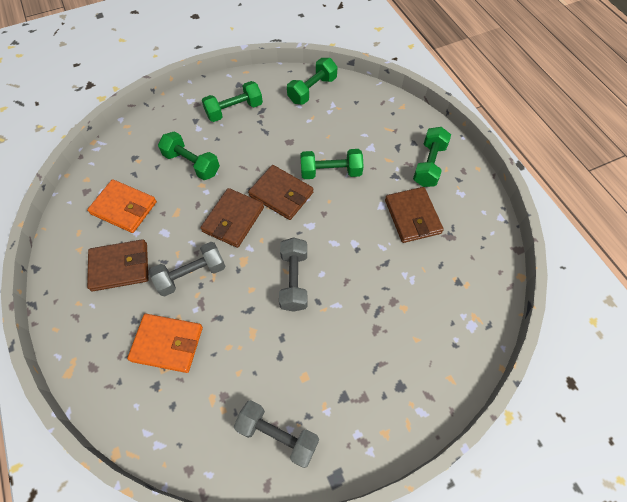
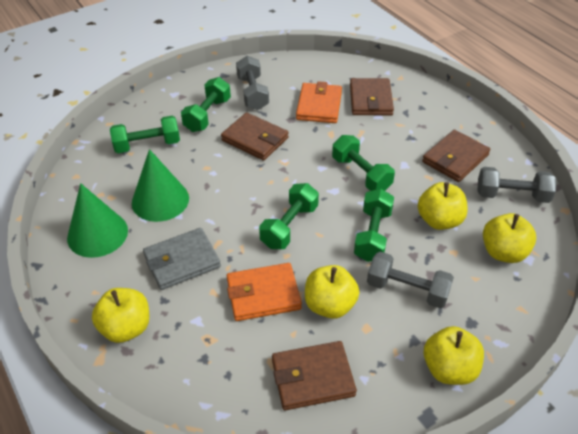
green cone: none = 0 -> [67,183,128,258] [132,149,189,222] = 2
grey wallet: none = 0 -> [143,228,221,290] = 1
yellow apple: none = 0 -> [92,288,149,343] [305,265,359,319] [418,182,468,230] [424,326,484,385] [483,213,536,263] = 5

